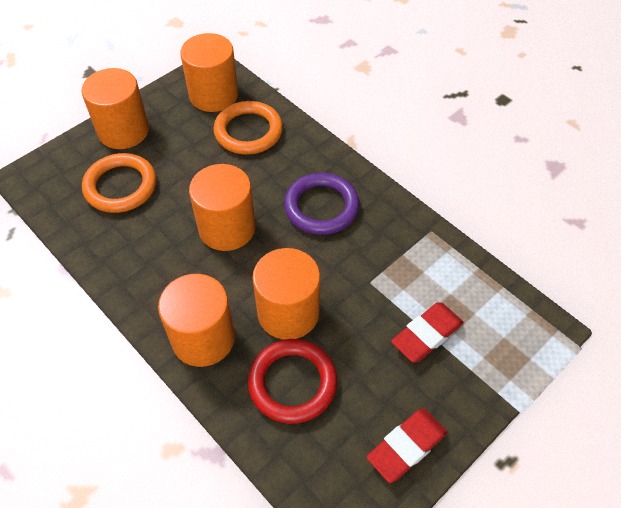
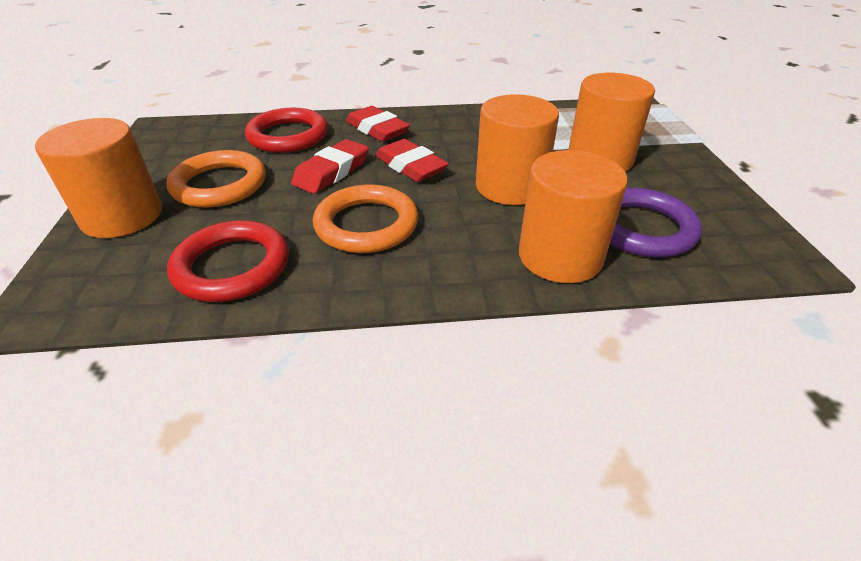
orange cylinder: [81,68,149,149] [158,274,235,367] [180,33,238,112] [189,164,256,251] [252,248,320,340] = 5 -> [35,118,162,238] [476,94,559,205] [519,150,628,283] [568,73,655,172] = 4
red eraser: [367,408,448,483] [391,302,464,363] = 2 -> [291,139,369,194] [346,106,410,142] [375,139,449,182] = 3
red ring: [248,339,337,424] = 1 -> [167,220,289,302] [245,108,328,153] = 2

